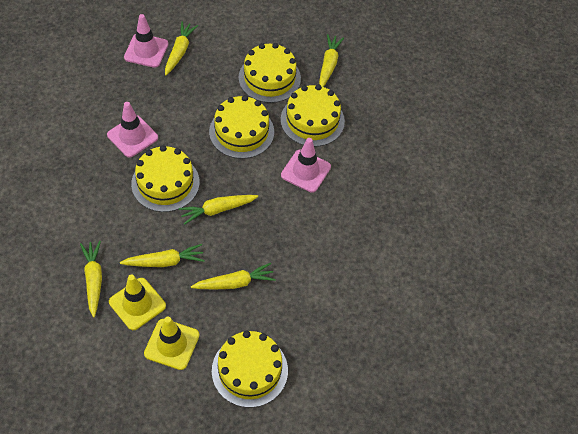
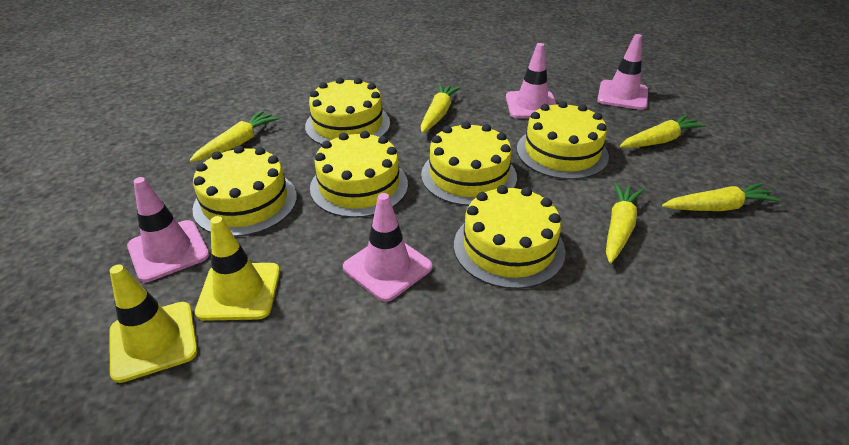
pink traffic cone: [107,102,158,158] [124,14,168,68] [281,138,331,193] = 3 -> [127,177,209,282] [343,193,432,302] [506,43,557,118] [597,34,648,110] = 4
yellow cake: [131,145,200,212] [209,95,274,159] [212,331,288,408] [238,43,301,103] [281,84,345,147] = 5 -> [192,145,297,237] [305,77,390,145] [310,131,408,218] [421,122,517,206] [454,185,566,289] [517,101,609,180] = 6
yellow carrot: [80,241,102,318] [120,244,205,267] [165,21,198,75] [179,195,258,225] [191,263,276,289] [319,34,344,87] = 6 -> [189,111,279,162] [421,84,461,133] [606,182,644,264] [620,114,706,148] [662,183,781,211] = 5

